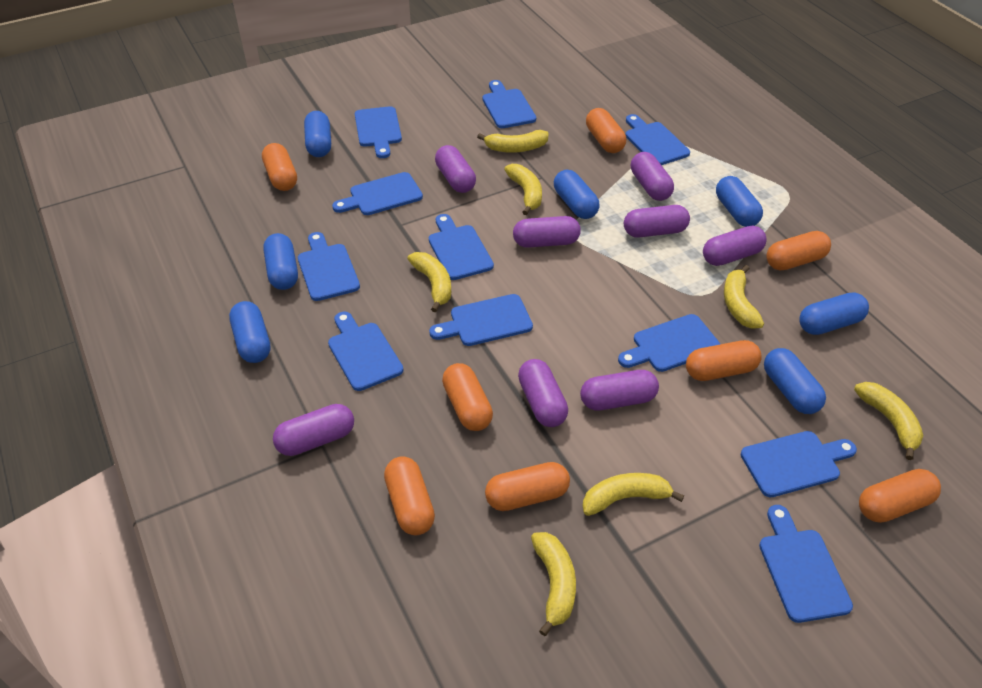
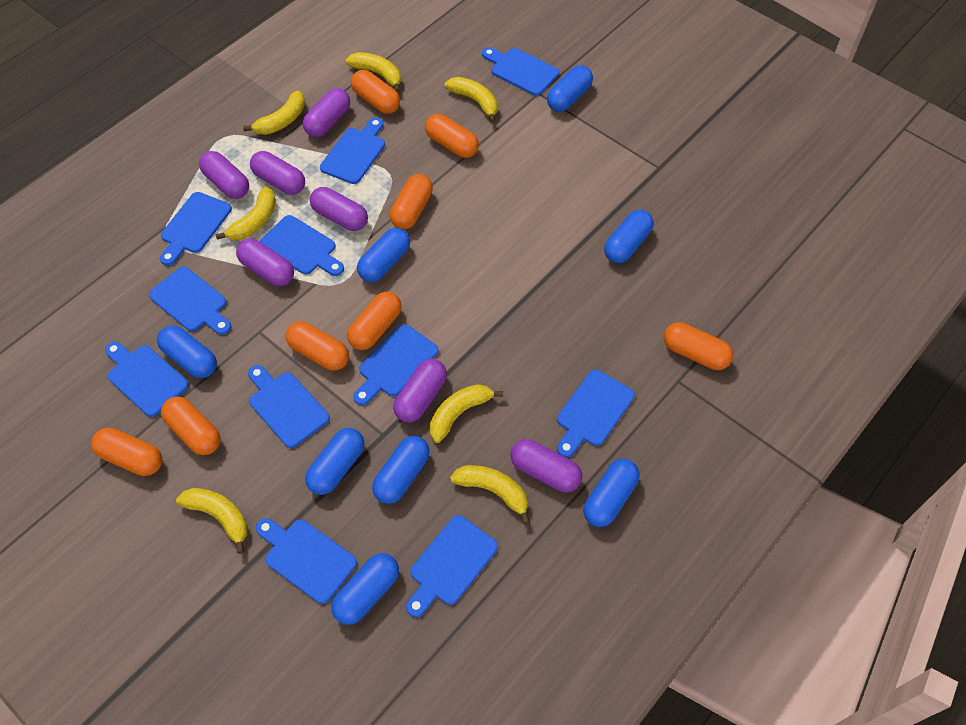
blue capsule: [229,301,271,363] [263,233,298,290] [304,111,331,157] [554,170,600,219] [716,176,763,227] [764,348,826,414] [799,292,869,335] = 7 -> [157,326,217,378] [305,428,364,495] [331,553,399,625] [357,228,410,282] [372,436,430,504] [547,65,593,112] [583,459,639,527] [604,210,653,263] = 8
purple capsule: [273,404,354,456] [435,145,476,193] [513,216,581,248] [518,359,568,427] [580,370,659,411] [624,205,690,238] [631,152,674,201] [703,226,767,266] = 8 -> [199,151,249,199] [236,239,294,286] [250,151,305,195] [303,88,350,137] [310,187,368,231] [393,359,447,422] [511,439,582,492] = 7

